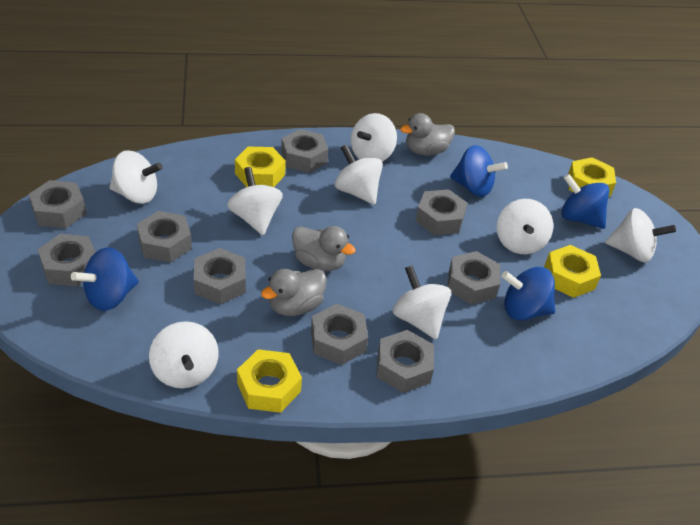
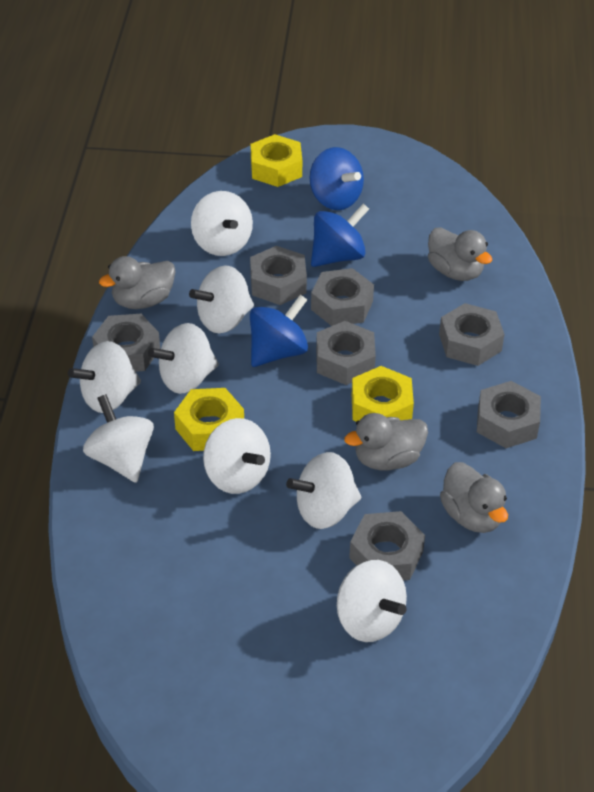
blue spinning top: [71,247,139,311] [450,145,508,197] [501,267,555,321] [561,174,609,229] = 4 -> [250,294,308,367] [310,147,364,210] [311,203,369,267] = 3
grey duck: [261,269,327,316] [292,226,356,271] [400,113,455,156] = 3 -> [99,256,176,309] [344,413,428,470] [428,227,492,281] [440,462,508,533] = 4
grey nut: [29,180,87,228] [38,234,95,287] [137,211,192,263] [194,248,246,304] [281,129,328,173] [311,304,368,365] [377,330,434,393] [416,189,468,235] [448,251,500,305] = 9 -> [92,314,160,372] [250,246,307,305] [311,268,374,326] [316,321,376,385] [349,511,425,580] [439,303,505,366] [477,381,541,448] = 7
yellow nut: [235,147,286,187] [237,349,302,413] [544,245,601,298] [568,157,616,197] = 4 -> [174,388,244,451] [251,134,302,187] [352,366,414,422] = 3

